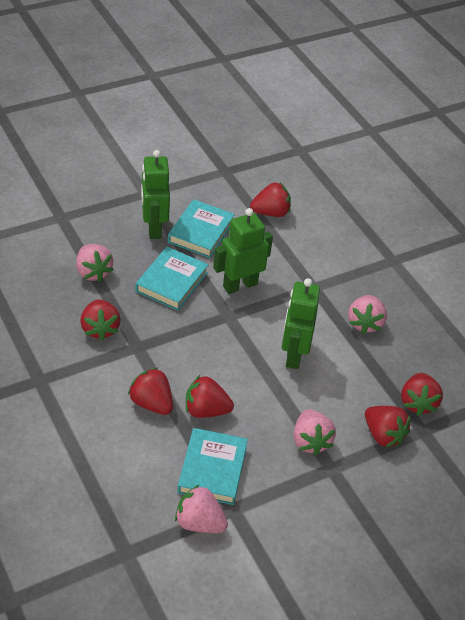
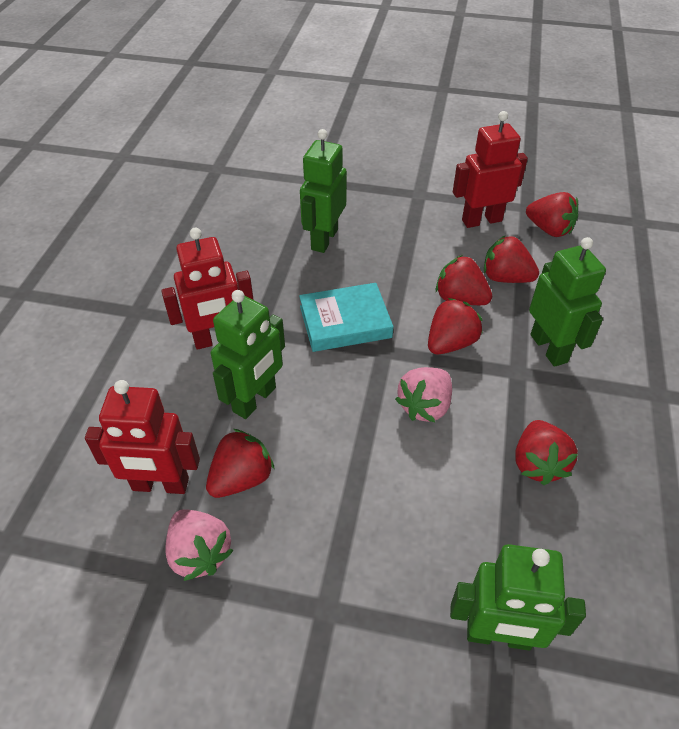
green robot: [141,150,170,239] [213,208,273,294] [282,278,320,369] = 3 -> [211,290,285,419] [300,129,347,253] [450,544,586,650] [529,237,606,367] = 4
pink strawberry: [76,244,114,282] [175,484,228,533] [293,409,336,456] [348,295,387,334] = 4 -> [165,509,234,581] [395,367,452,422] = 2
red robot: none = 0 -> [85,380,200,494] [161,228,254,350] [453,111,528,228] = 3
turquoise book: [136,247,209,311] [168,199,235,258] [177,428,248,505] = 3 -> [299,283,394,352] = 1

